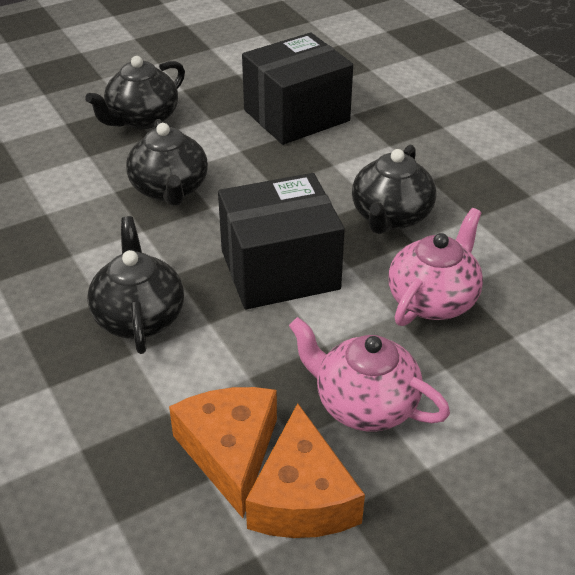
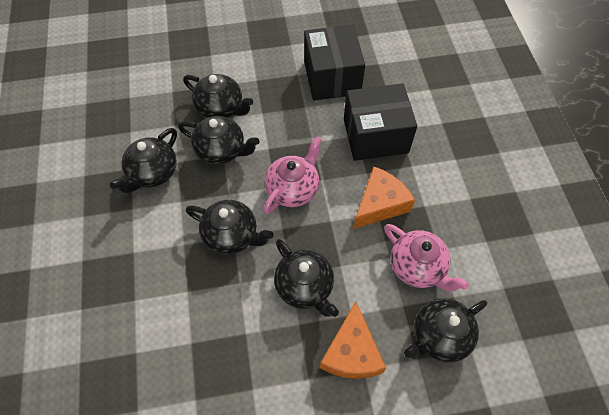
black teapot: [85,56,185,129] [87,216,184,354] [126,119,208,206] [352,145,436,234] = 4 -> [110,128,177,193] [178,116,259,165] [183,74,253,118] [186,200,273,255] [274,239,339,317] [404,299,487,362] = 6

